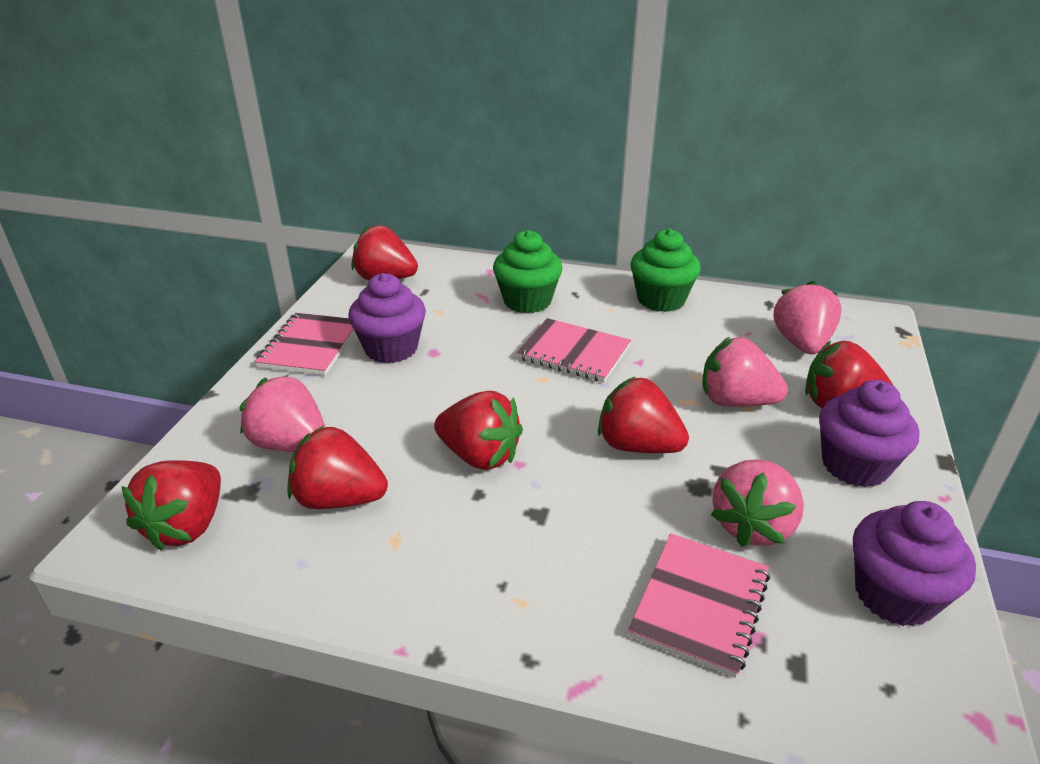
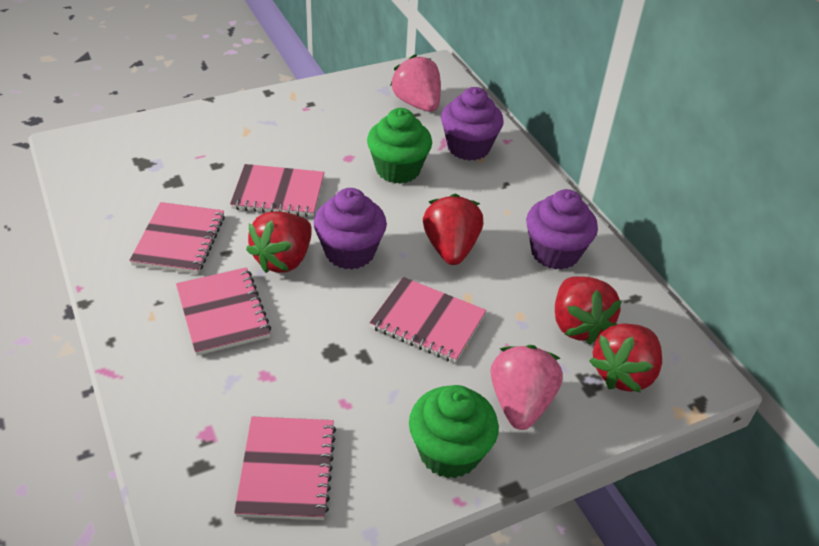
pink notebook: [255,313,355,375] [517,318,631,382] [628,533,770,678] = 3 -> [129,202,225,274] [176,267,271,356] [230,164,324,217] [234,417,336,520] [370,277,486,363] = 5
pink strawberry: [239,375,325,452] [702,337,788,407] [711,459,804,547] [773,281,842,354] = 4 -> [390,54,441,112] [491,345,563,430] = 2
red strawberry: [121,460,221,551] [287,425,388,509] [351,225,418,280] [434,391,523,470] [598,376,689,453] [805,341,894,408] = 6 -> [246,211,312,273] [423,194,483,265] [555,276,622,345] [589,324,662,393] = 4

